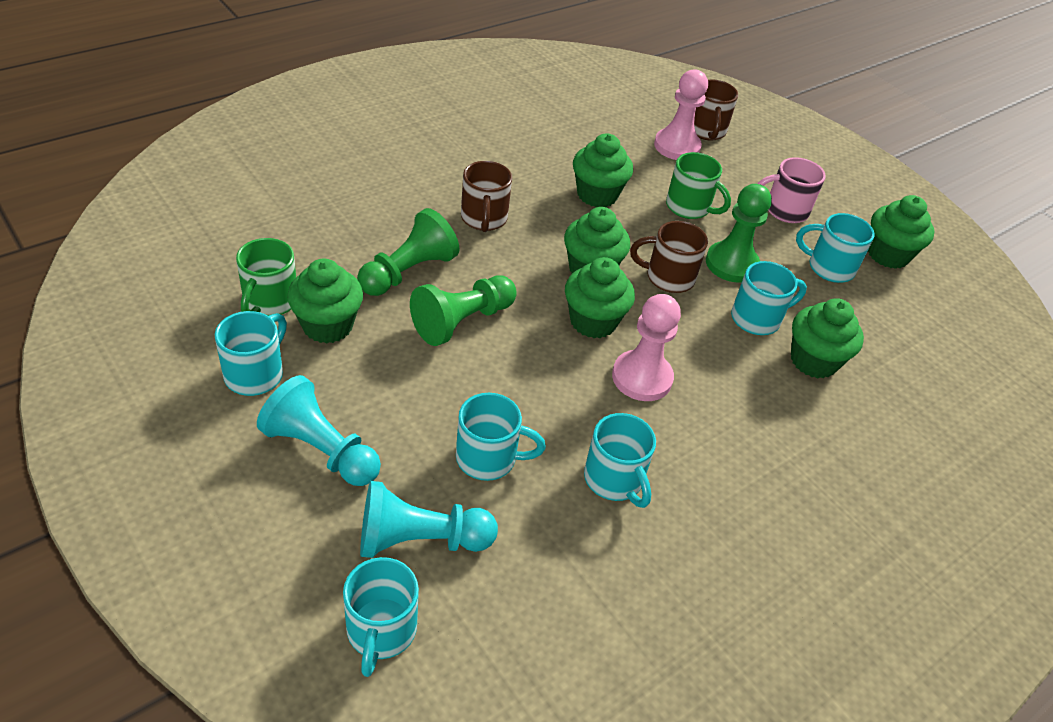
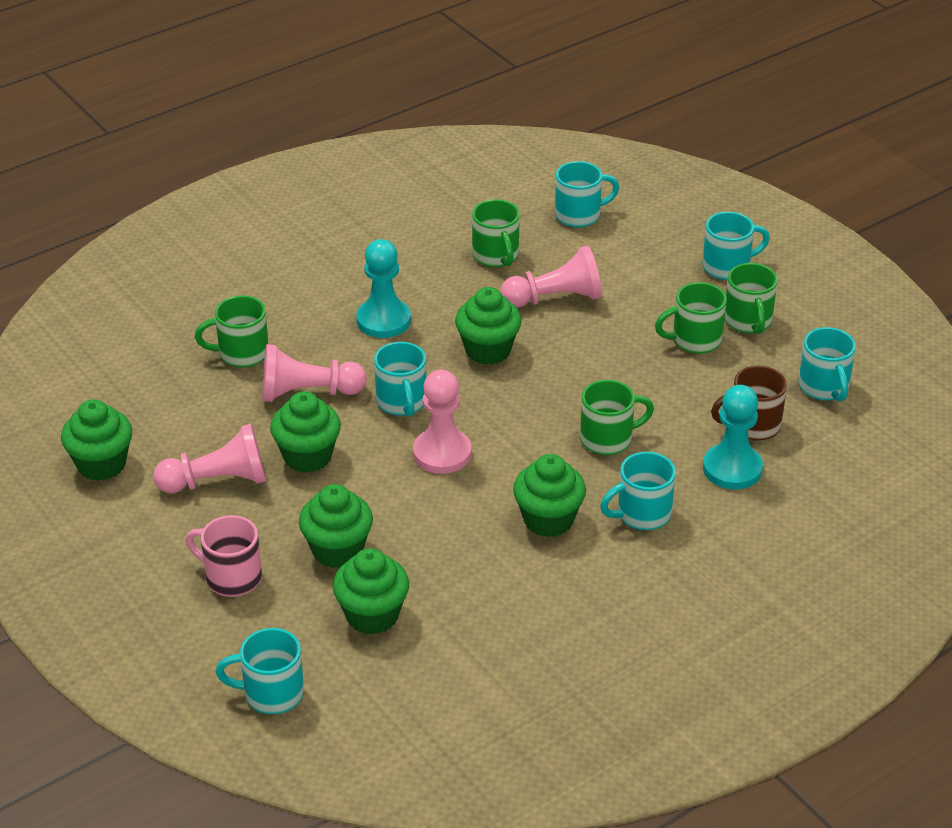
brown mug: [461,161,512,232] [630,221,708,293] [694,79,738,140] = 3 -> [711,366,787,440] = 1
green mug: [236,238,296,316] [666,152,731,219] = 2 -> [195,296,268,368] [472,199,520,267] [580,380,654,455] [655,282,727,354] [724,263,778,334] = 5
green pawn: [357,208,460,296] [410,276,517,346] [706,184,772,283] = 3 -> none = 0
pink pawn: [612,294,681,401] [654,69,708,160] = 2 -> [153,424,266,493] [263,344,367,402] [413,369,471,474] [501,246,602,307] = 4

